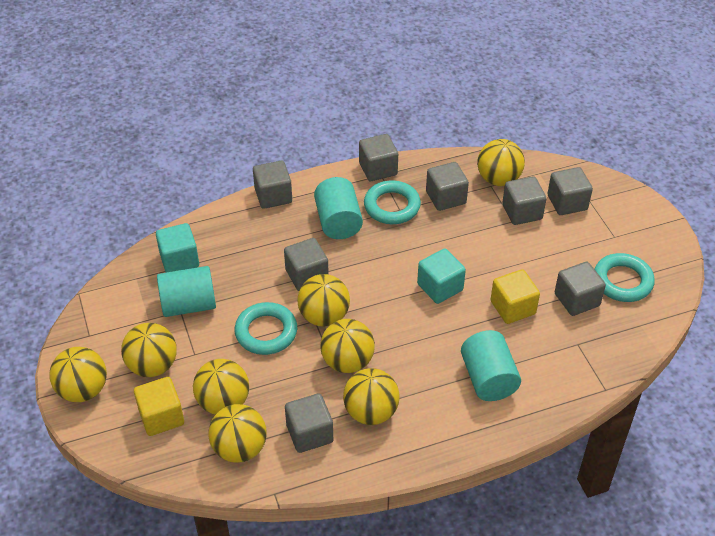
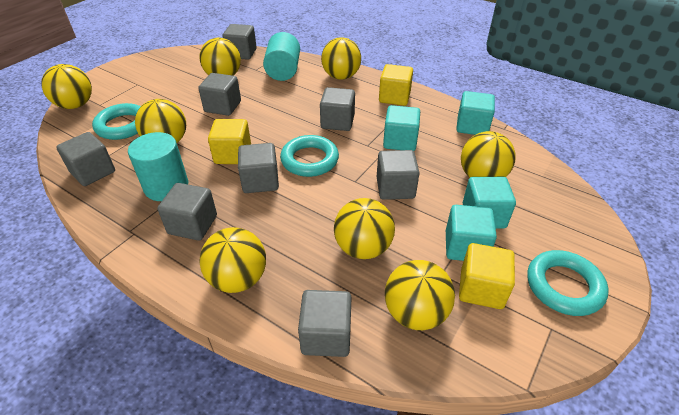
turquoise cube: [156,223,199,272] [417,249,466,304] = 2 -> [383,105,420,151] [446,205,497,261] [456,91,495,135] [463,177,516,229] = 4
turquoise cylinder: [157,266,216,317] [314,177,363,239] [461,330,521,401] = 3 -> [128,132,188,201] [263,32,300,81] = 2
yellow cube: [134,377,184,436] [491,269,540,324] = 2 -> [208,119,251,164] [379,64,413,106] [459,243,515,309] = 3

